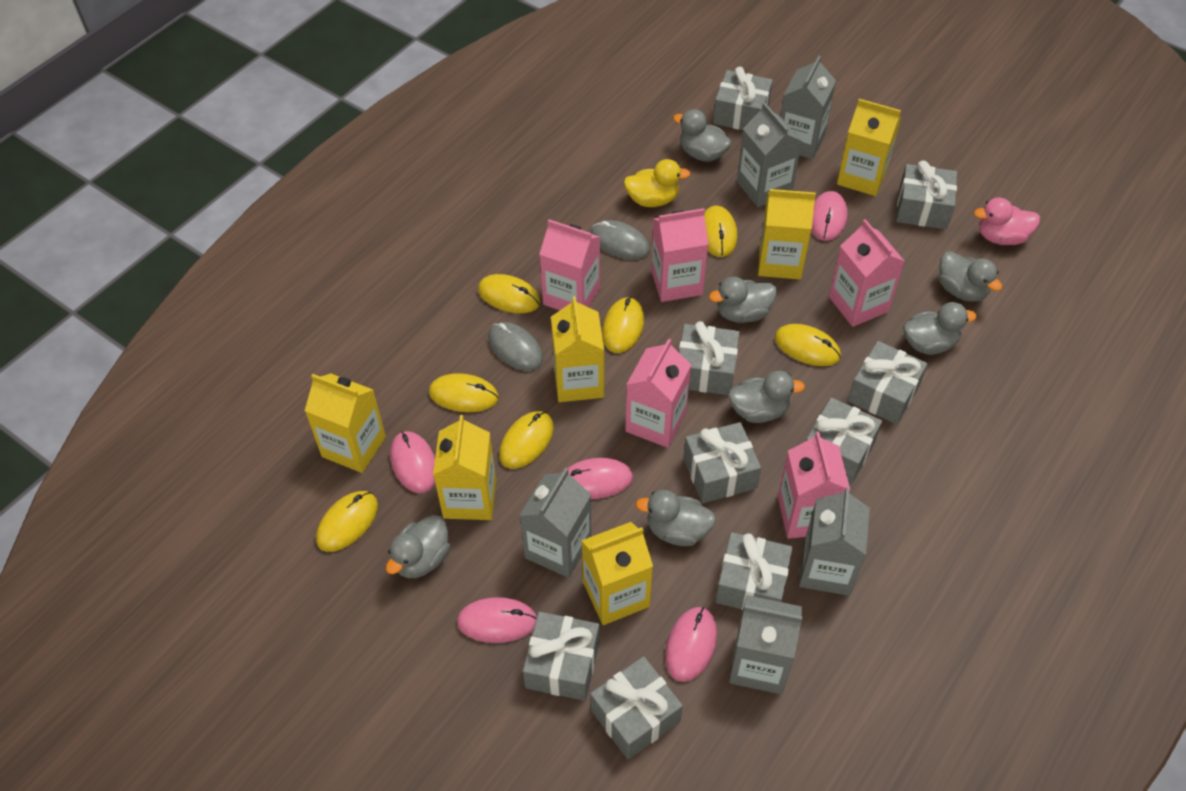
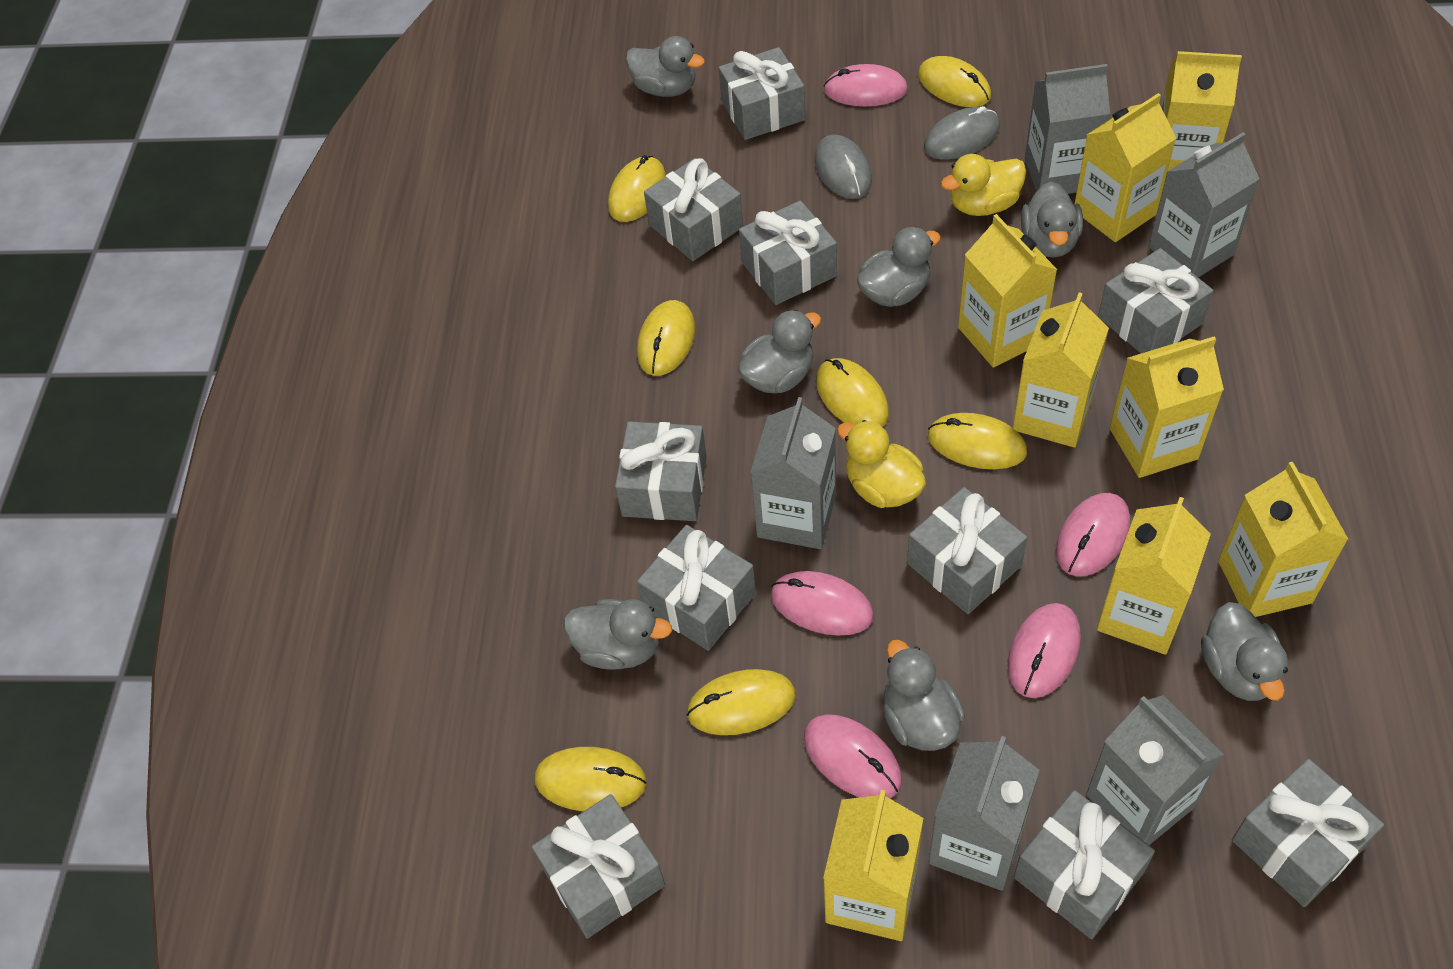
grey gift: [523,612,599,701] [590,656,683,759] [679,321,739,395] [683,422,761,503] [713,67,773,130] [715,532,793,610] [806,397,882,484] [848,341,928,424] [896,160,957,229] = 9 -> [532,794,665,939] [615,421,707,521] [637,525,756,651] [644,158,743,261] [719,47,805,140] [739,200,837,305] [907,487,1027,614] [1014,790,1155,939] [1098,248,1213,353] [1232,759,1384,907] = 10
pink carton: [539,219,600,310] [625,339,691,448] [651,208,709,302] [778,432,851,539] [829,219,905,327] = 5 -> none = 0
pink duck: [974,197,1040,245] = 1 -> none = 0
yellow carton: [305,373,386,473] [433,415,496,520] [551,296,604,402] [581,522,653,625] [758,189,816,280] [837,99,901,196] = 6 -> [823,790,923,941] [958,214,1057,368] [1013,292,1109,448] [1074,93,1176,242] [1097,497,1211,655] [1110,336,1224,478] [1161,51,1242,171] [1218,462,1349,617] = 8
yellow duck: [623,159,691,207] = 1 -> [837,420,926,508] [941,154,1026,216] = 2

